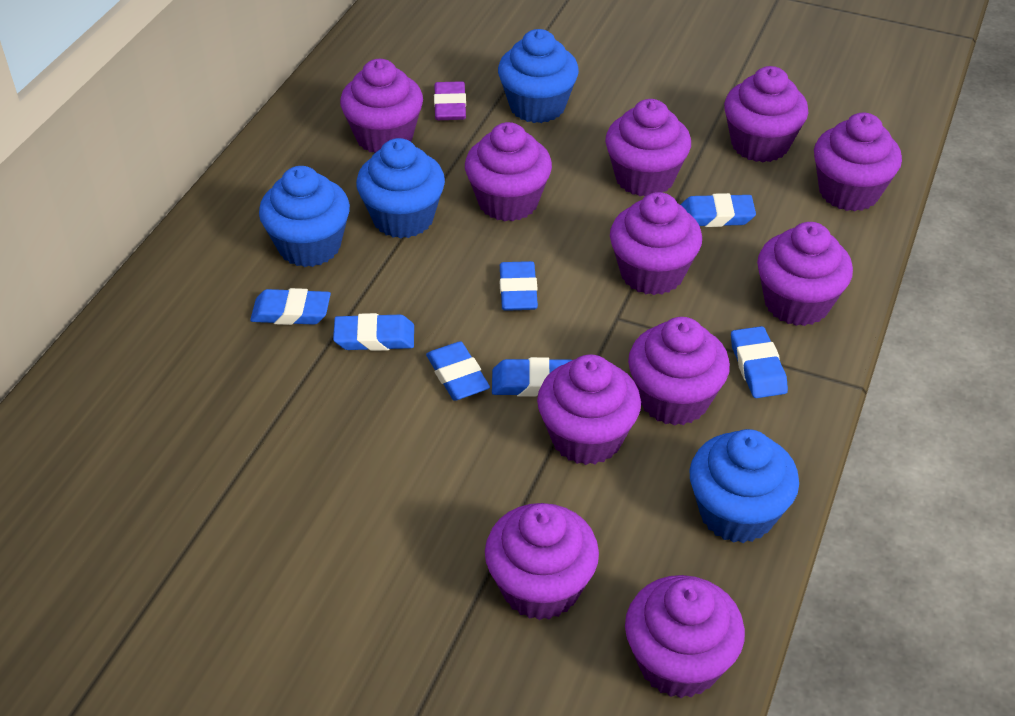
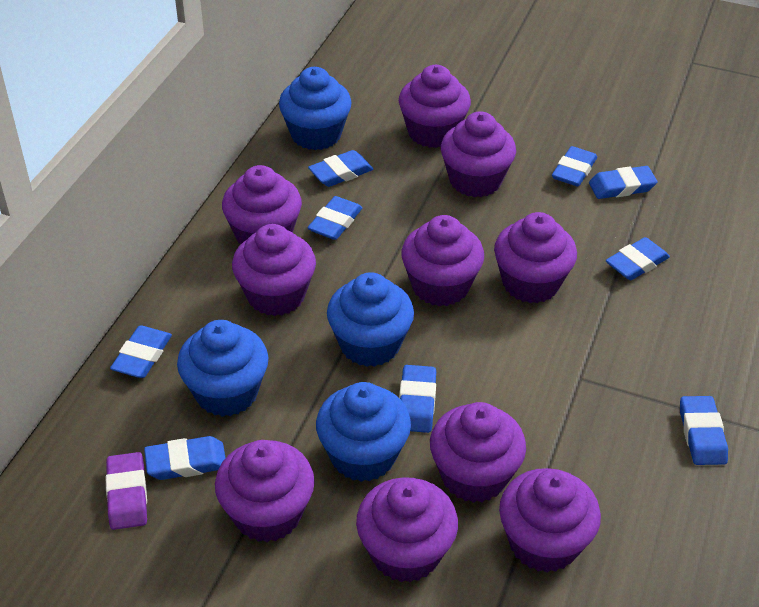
blue eraser: [250,288,331,325] [333,313,414,351] [426,341,490,401] [492,357,572,397] [500,261,538,311] [680,193,756,227] [731,326,788,398] = 7 -> [110,325,172,378] [144,436,226,480] [307,196,362,240] [308,150,373,187] [399,365,436,433] [552,146,597,187] [589,166,658,199] [606,237,670,280] [680,396,728,465] = 9
purple cupcake: [340,59,423,153] [465,122,552,222] [485,503,599,620] [537,354,641,465] [605,99,691,196] [610,192,702,295] [625,575,745,698] [628,317,730,426] [724,66,808,162] [757,222,853,326] [814,112,902,212] = 11 -> [215,440,315,542] [222,165,302,244] [232,224,316,316] [356,477,458,582] [399,65,471,148] [401,215,484,306] [430,402,526,503] [441,111,516,197] [494,212,577,303] [499,468,601,572] = 10

